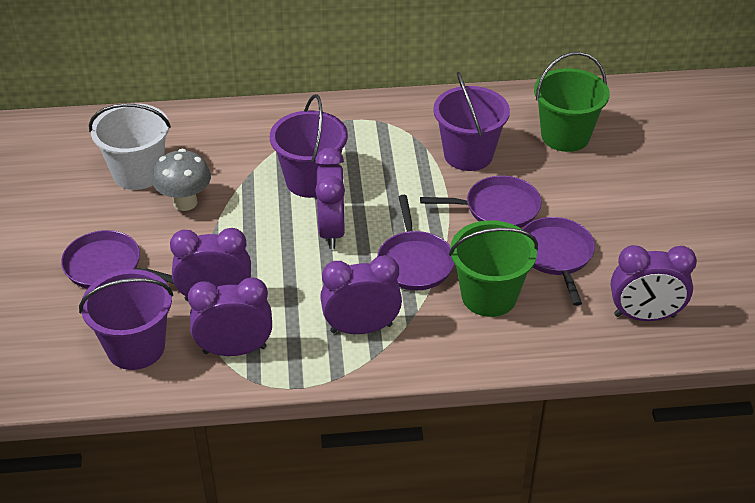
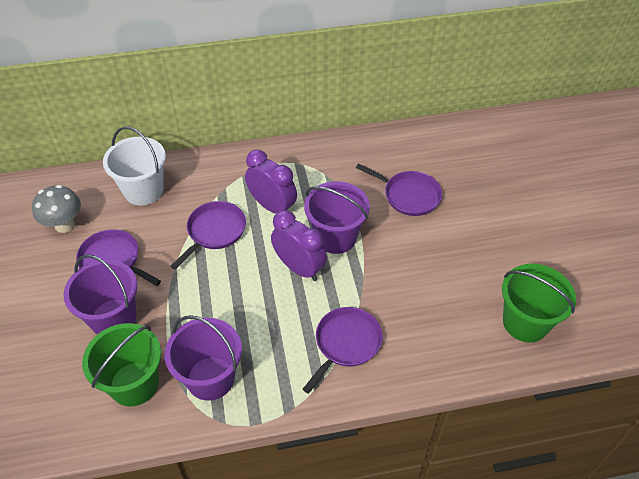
purple clock: [170,228,251,301] [188,277,272,356] [315,148,345,249] [320,255,402,334] [611,245,697,321] = 5 -> [245,150,297,213] [271,210,327,281] = 2

